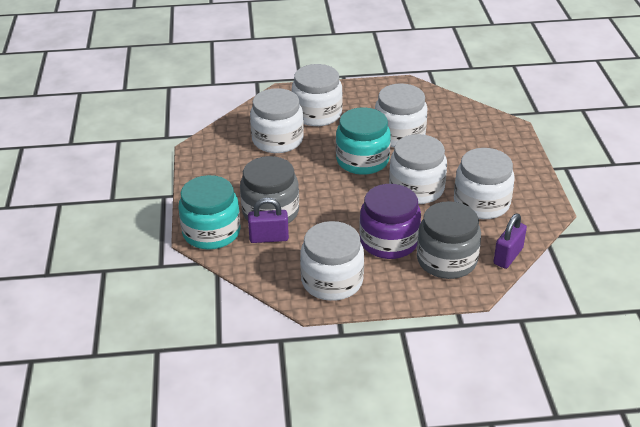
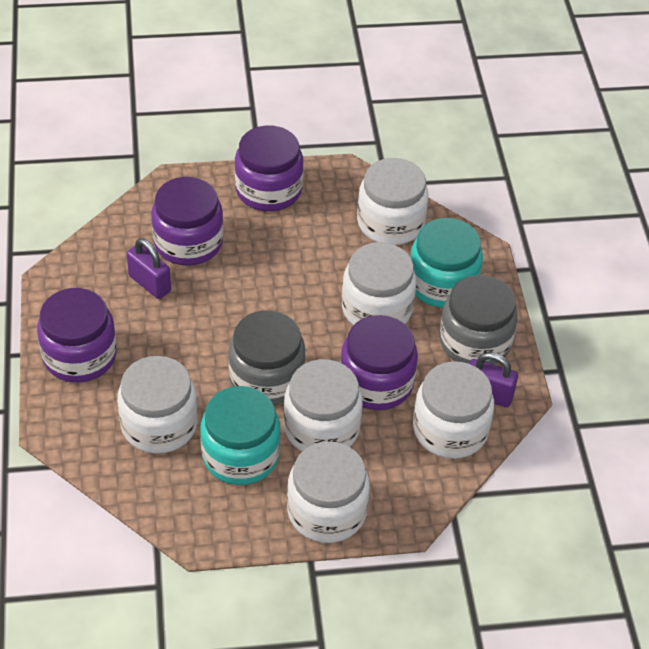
purple jar: [359,184,421,259] = 1 -> [37,288,117,383] [151,177,224,266] [234,125,304,211] [340,315,418,410] = 4

